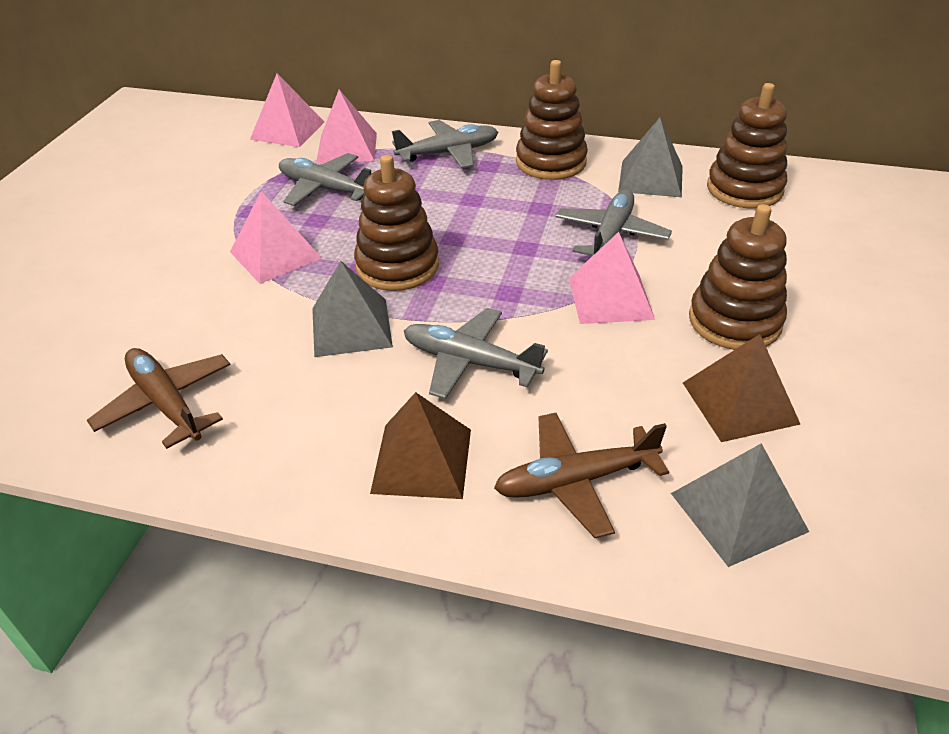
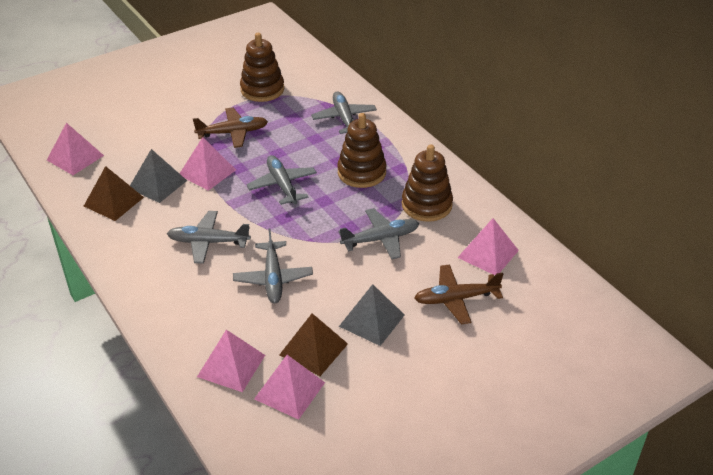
brown stacking toy: [354,155,439,291] [516,60,588,180] [689,204,787,350] [707,83,787,209] = 4 -> [240,33,284,102] [338,113,387,188] [402,145,453,222] = 3
grey plane: [279,153,371,206] [392,120,498,168] [404,308,548,399] [556,189,672,256] = 4 -> [167,211,251,264] [233,228,313,303] [246,155,317,205] [311,91,377,134] [338,208,419,259] = 5
grey pyramid: [312,261,393,357] [618,118,683,197] [671,443,809,567] = 3 -> [130,149,187,203] [339,284,405,346] = 2
pink pyramid: [230,191,322,284] [250,73,324,147] [316,89,377,163] [569,232,655,324] = 4 -> [47,123,104,175] [179,137,236,191] [197,330,265,392] [254,355,325,420] [457,218,519,275] = 5

